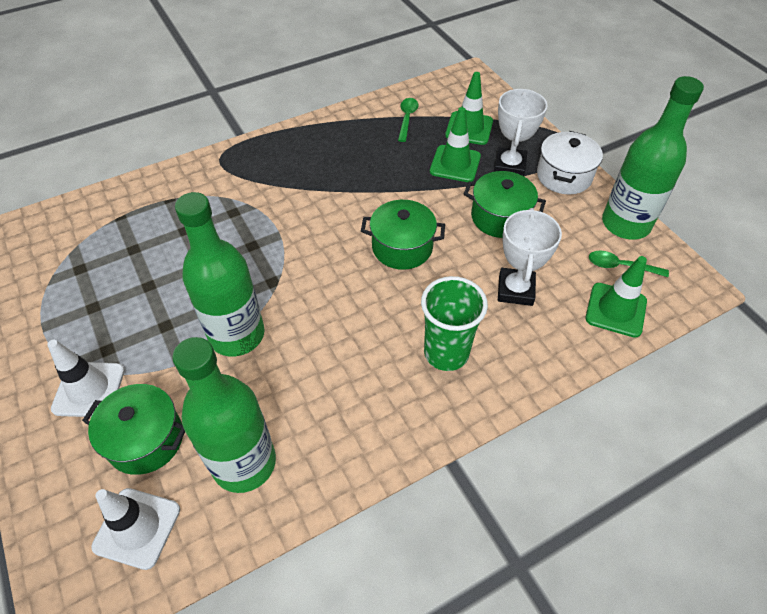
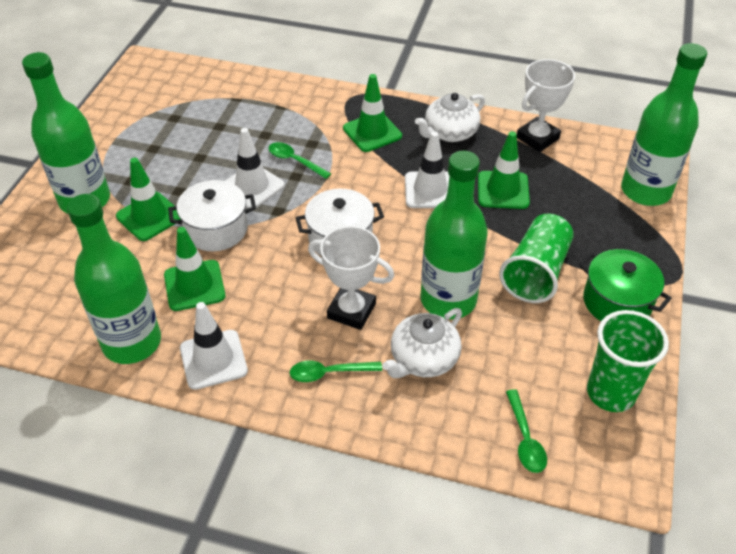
green bottle: [172,337,276,493] [175,192,265,356] [602,76,704,240] = 3 -> [22,52,110,214] [67,194,161,364] [420,151,488,319] [621,43,707,206] = 4
green cup: [421,276,488,371] = 1 -> [499,214,574,303] [587,310,669,412] = 2
green pot: [82,384,185,475] [361,200,445,270] [464,171,546,238] = 3 -> [579,249,672,321] = 1
green spoon: [398,98,418,142] [589,251,669,277] = 2 -> [269,142,331,179] [290,361,382,382] [506,389,547,473] = 3
green traffic cone: [430,107,481,182] [445,72,493,145] [585,256,647,338] = 3 -> [116,158,181,241] [164,227,225,311] [343,74,402,152] [478,131,530,209] = 4
white pot: [537,131,603,195] = 1 -> [168,180,256,251] [296,189,384,256] = 2
white teapot: none = 0 -> [382,308,462,378] [415,93,485,142] = 2
white traffic cone: [47,340,125,417] [91,488,180,570] = 2 -> [180,302,248,390] [225,128,285,209] [405,131,450,208] = 3

